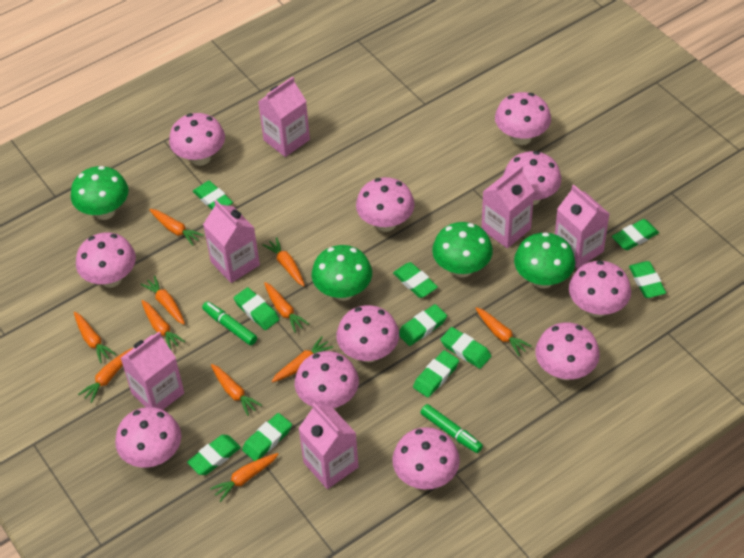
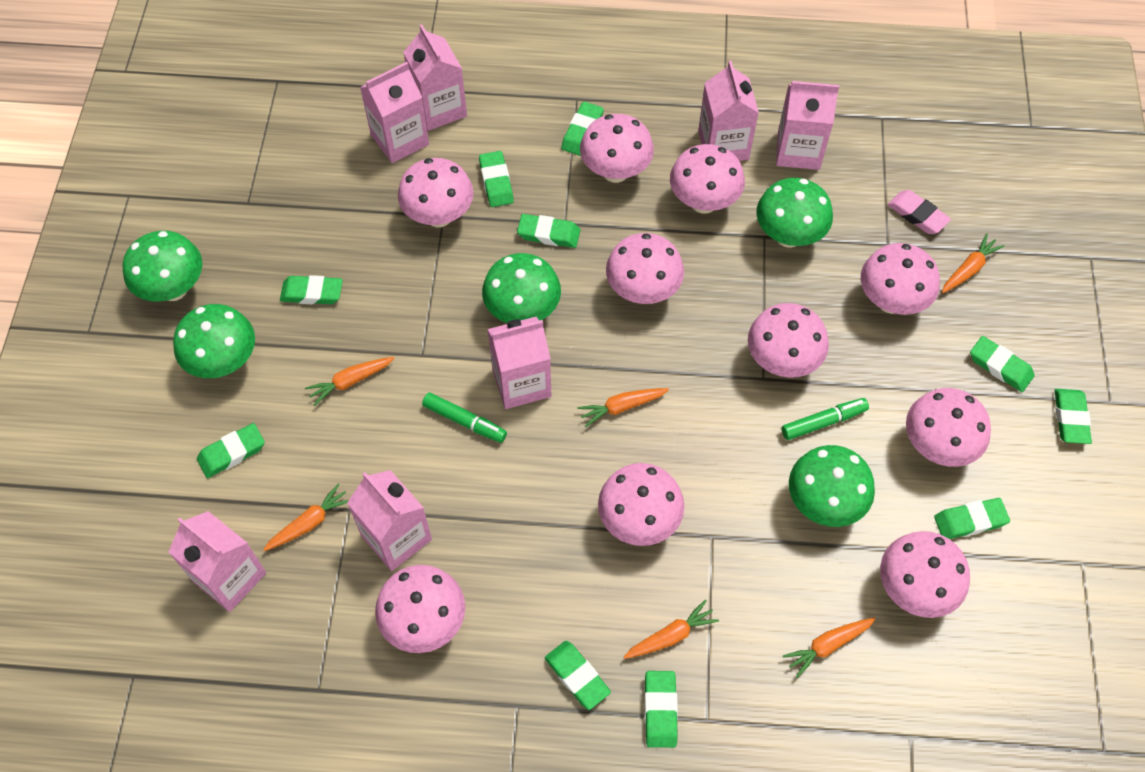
green mushroom: [71,166,128,220] [312,245,372,301] [432,222,493,278] [514,232,575,289] = 4 -> [123,231,202,301] [173,304,255,378] [482,253,561,323] [756,178,833,248] [789,445,875,527] = 5
orange carrot: [74,312,116,363] [78,348,133,403] [140,276,185,325] [141,300,185,350] [149,209,204,246] [210,453,278,502] [211,364,262,416] [262,237,305,286] [264,282,309,333] [271,336,333,383] [475,307,531,356] = 11 -> [263,483,349,551] [305,357,395,406] [577,388,669,427] [624,600,719,659] [783,618,875,678] [942,234,1004,293] = 6
pink carton: [121,332,184,410] [203,200,260,283] [258,77,310,157] [298,403,359,489] [482,166,534,248] [555,185,609,269] = 6 -> [169,511,266,612] [347,470,432,571] [360,62,429,163] [403,24,467,131] [487,317,551,409] [698,60,759,161] [776,81,839,170] = 7
pink eraser: none = 0 -> [888,190,951,234] = 1
pink mushroom: [76,233,136,288] [115,407,181,467] [169,113,225,166] [295,351,359,408] [336,305,399,363] [356,177,415,232] [392,427,460,489] [495,92,551,145] [503,151,561,205] [535,322,600,380] [569,261,631,317] = 11 -> [375,565,465,653] [398,158,474,227] [580,114,654,183] [598,463,684,546] [606,233,684,304] [670,144,745,214] [748,303,829,378] [861,243,940,315] [880,531,970,618] [906,388,991,467] = 10

